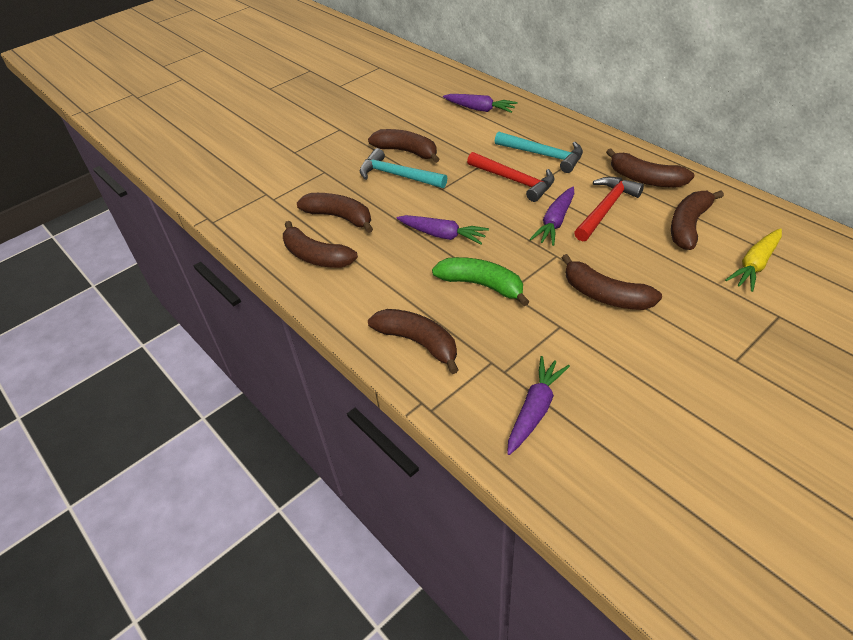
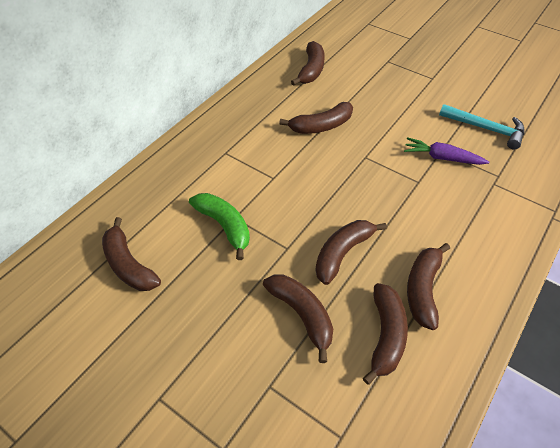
purple carrot: [397,215,489,244] [443,94,518,113] [507,356,570,455] [530,187,574,246] = 4 -> [404,137,489,165] = 1
red hammer: [467,152,555,202] [574,177,644,241] = 2 -> none = 0
turquoise hammer: [360,148,447,188] [495,131,583,173] = 2 -> [439,104,524,150] = 1
yellow carrot: [725,228,782,292] = 1 -> none = 0

